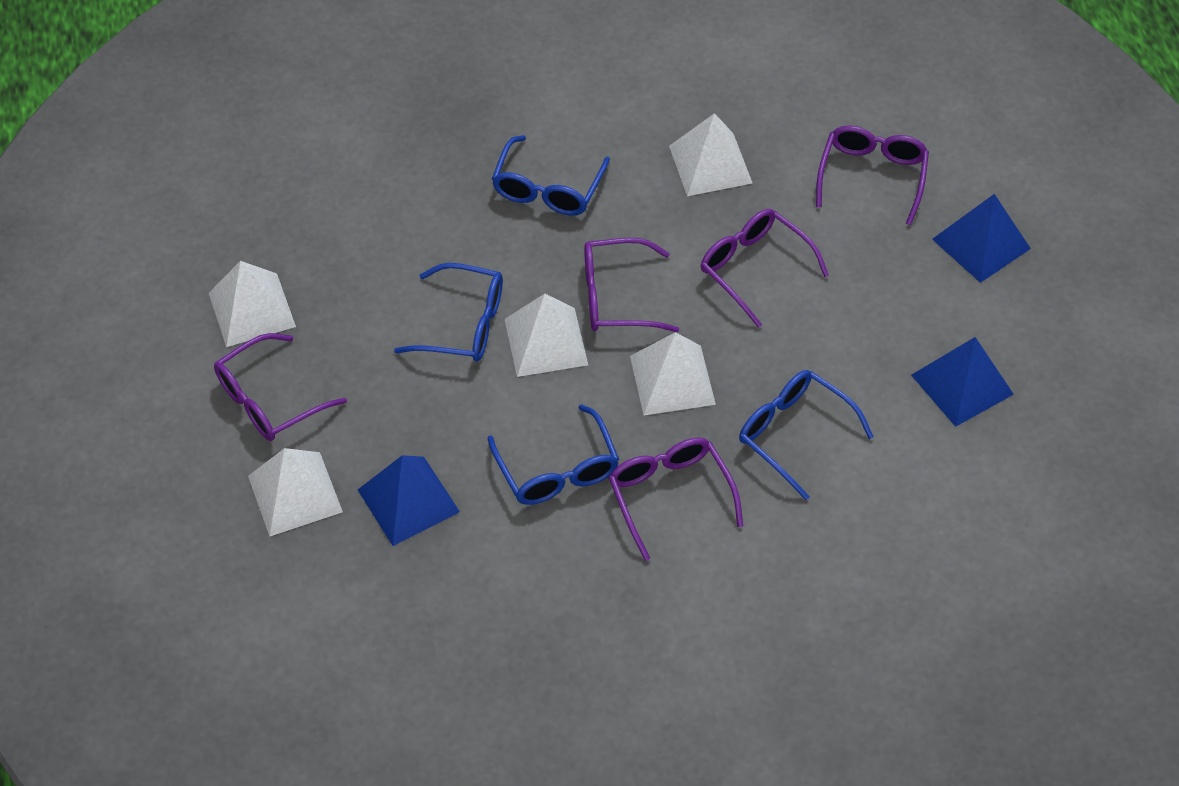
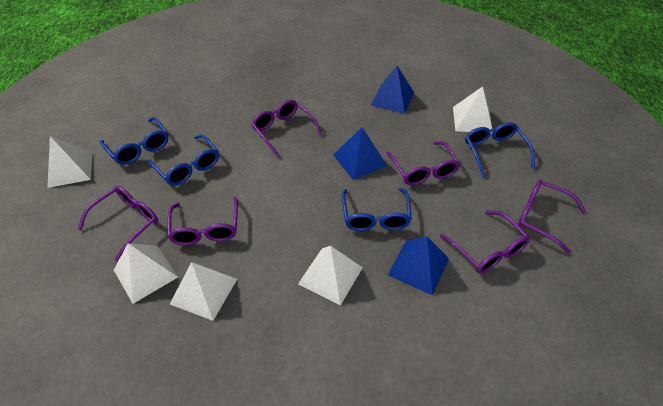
purple glasses: [214,333,347,441] [584,238,679,332] [608,437,743,561] [701,209,829,328] [816,125,929,225] = 5 -> [77,186,158,261] [167,197,238,245] [251,100,322,158] [386,141,460,185] [440,210,530,273] [518,180,586,254] = 6

